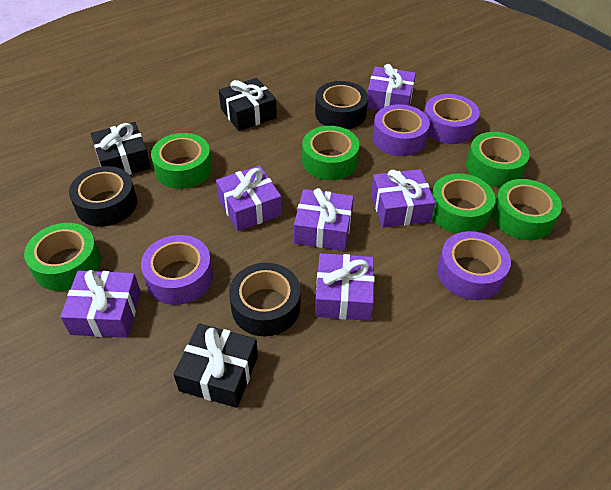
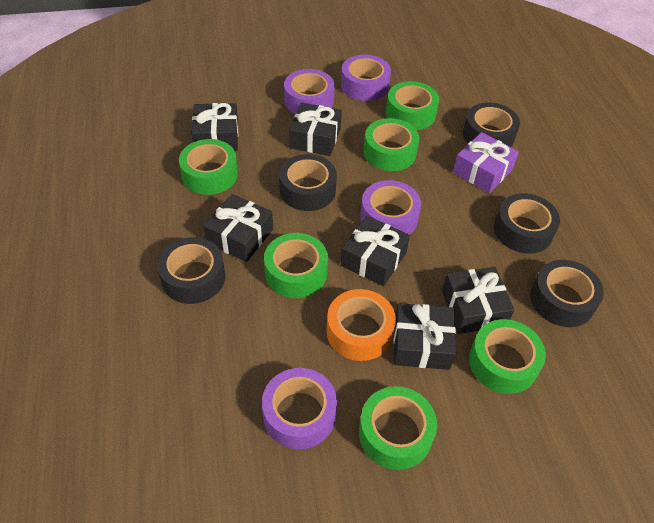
black gift: [91,122,151,175] [173,323,258,408] [219,78,277,131] = 3 -> [191,103,238,151] [204,194,273,262] [289,102,342,156] [341,216,410,286] [394,303,456,370] [442,267,514,334] = 6
black tape: [69,166,137,227] [229,263,301,336] [315,81,368,129] = 3 -> [157,237,225,304] [279,154,337,211] [463,102,520,147] [494,193,560,254] [530,260,604,327] = 5
orange tape: none = 0 -> [327,289,396,361] = 1
purple gift: [60,270,141,338] [216,165,282,231] [294,188,354,251] [315,253,375,321] [367,64,416,110] [371,169,436,228] = 6 -> [453,132,519,193] = 1

